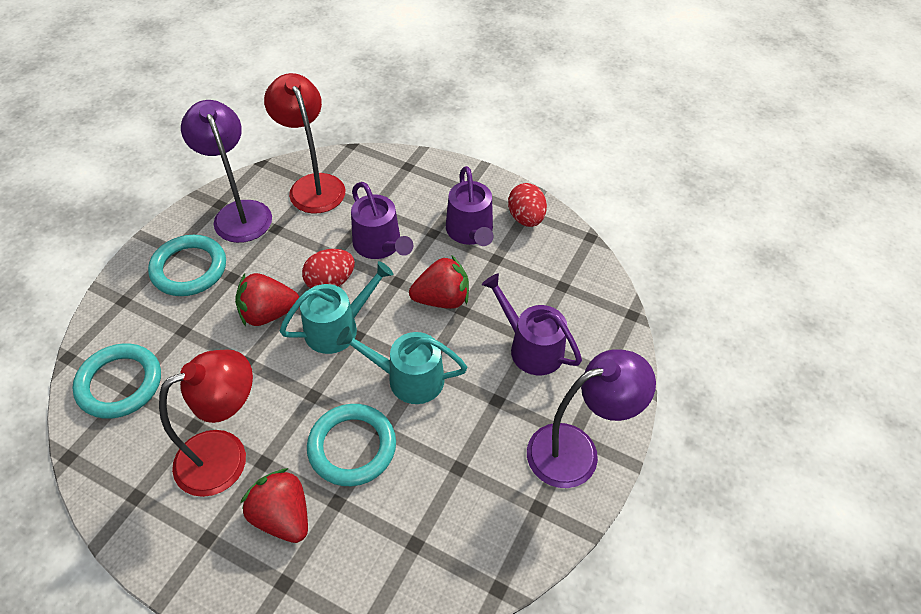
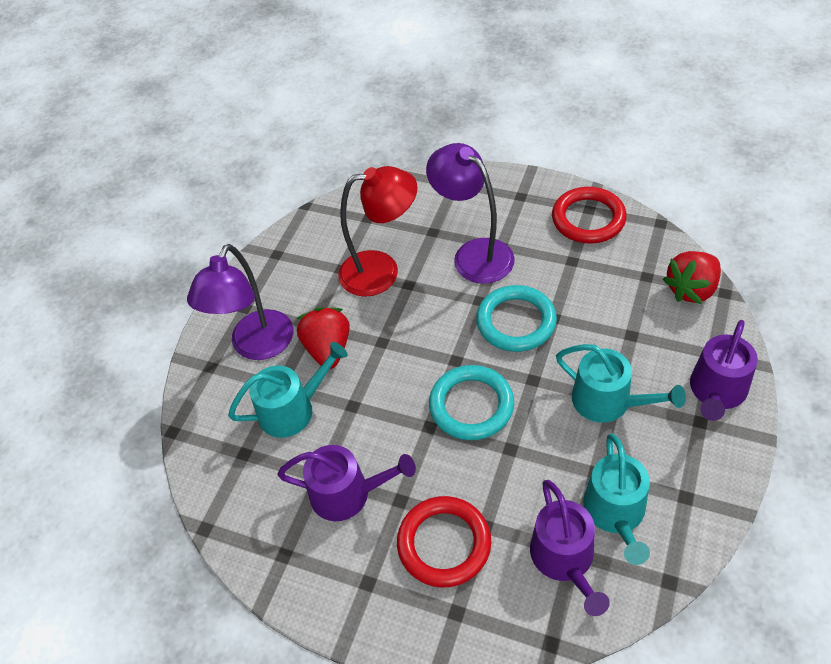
red egg: [302,249,355,289] [508,183,547,227] = 2 -> none = 0
red lamp: [159,349,253,497] [264,73,345,214] = 2 -> [338,166,418,297] = 1
red ring: none = 0 -> [397,496,491,588] [552,187,627,244] = 2
red strawberry: [235,273,299,326] [241,468,308,543] [409,255,469,309] = 3 -> [296,307,350,369] [663,251,721,304] = 2
turquoise ring: [72,343,161,419] [148,235,226,296] [307,404,396,486] = 3 -> [429,365,514,440] [476,285,557,352] = 2
turquoise watering can: [280,261,393,354] [337,326,467,404] = 2 -> [228,342,348,438] [556,344,686,423] [583,433,650,565] = 3

